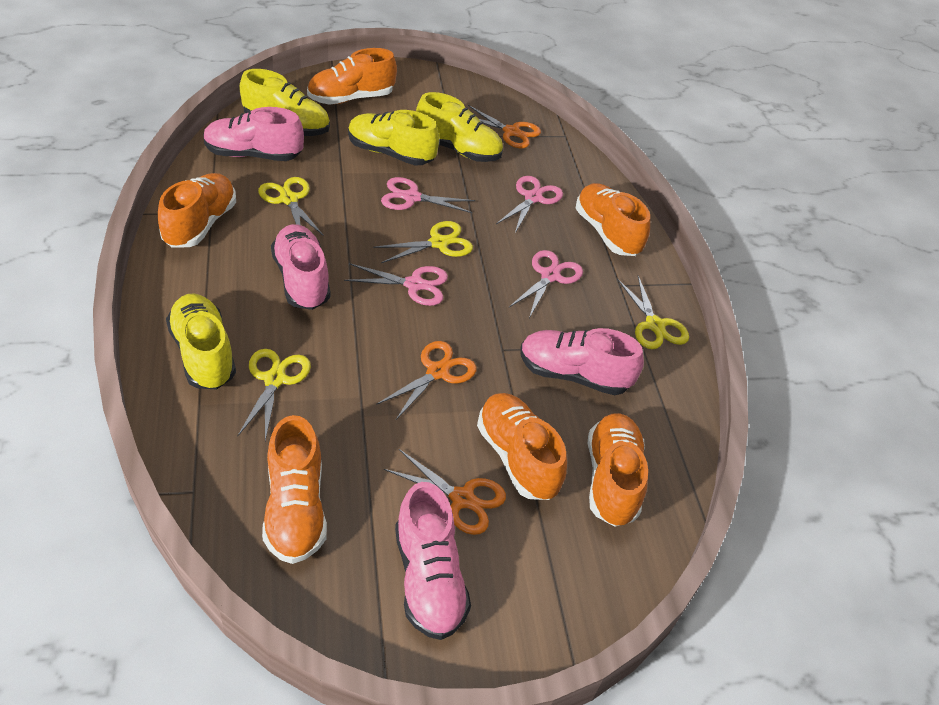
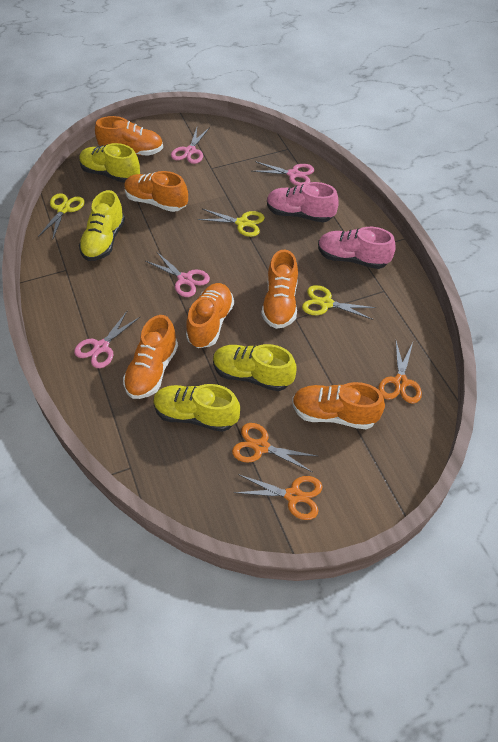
pink shoe: [203,107,304,161] [271,224,331,310] [395,482,471,640] [520,328,644,395] = 4 -> [267,182,339,223] [318,227,396,269] = 2
yellow scissors: [238,349,311,441] [258,177,323,235] [373,221,473,263] [617,276,689,349] = 4 -> [38,193,84,240] [198,209,265,237] [302,285,376,320] = 3

